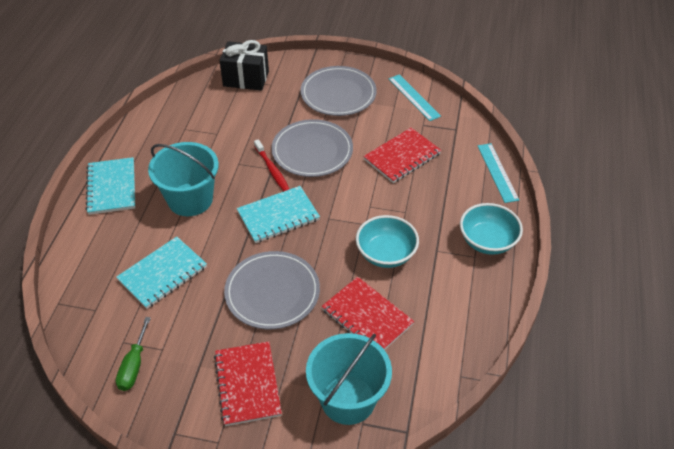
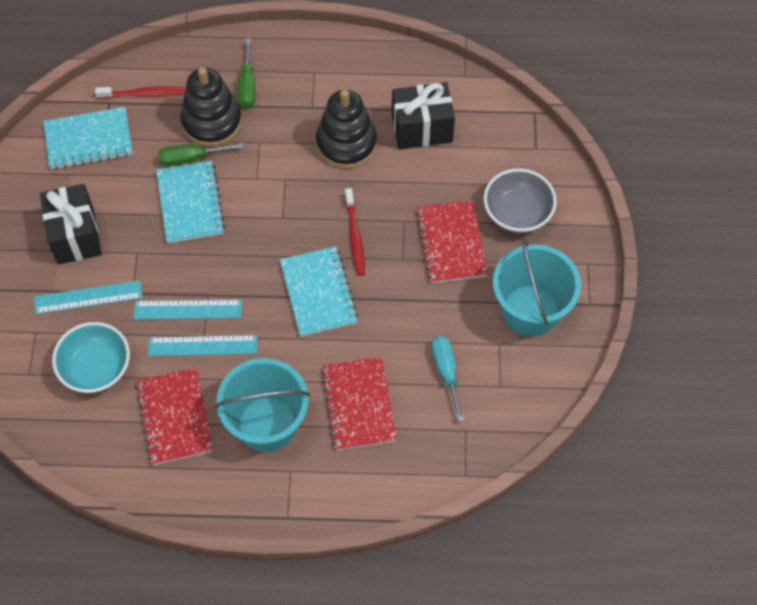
black gift: [219,40,269,91] = 1 -> [40,184,102,264] [392,82,455,150] = 2
black stacking toy: none = 0 -> [180,67,242,147] [316,89,377,169] = 2
green screwdriver: [116,317,151,391] = 1 -> [158,143,244,166] [238,38,255,109] = 2
grey bowl: none = 0 -> [483,168,557,233] = 1
grey plate: [224,251,320,329] [271,119,353,177] [300,66,377,116] = 3 -> none = 0
red toothbrush: [254,139,289,191] = 1 -> [95,86,186,99] [345,188,365,276] = 2
turquoise bowl: [356,215,419,268] [460,203,523,255] = 2 -> [52,322,130,393] = 1
turquoise ruler: [389,74,441,121] [478,143,519,203] = 2 -> [34,280,143,314] [134,300,242,319] [148,335,258,356] = 3
turquoise screwdriver: none = 0 -> [432,336,464,422] = 1

